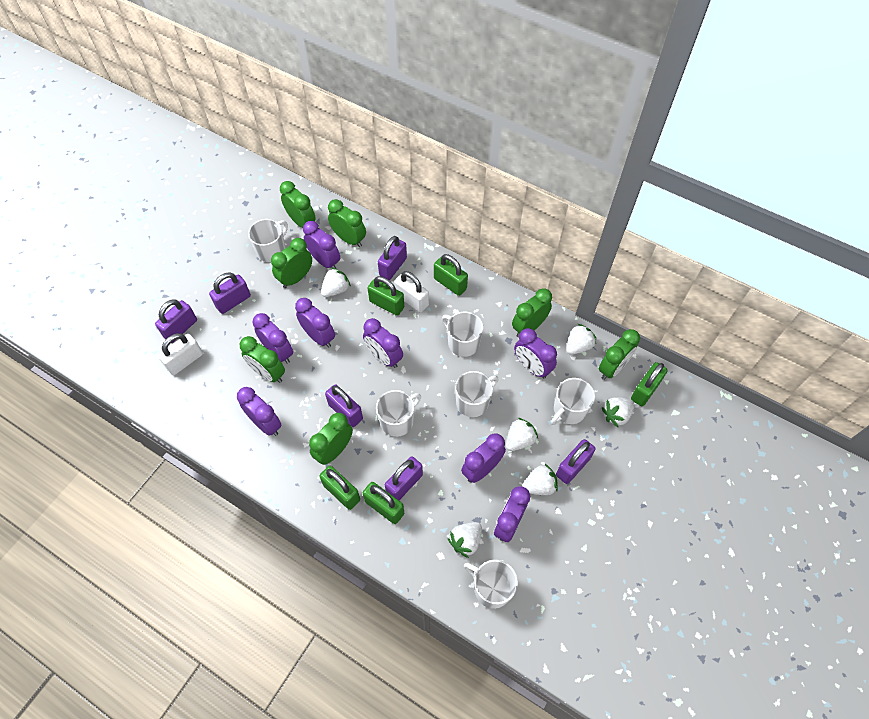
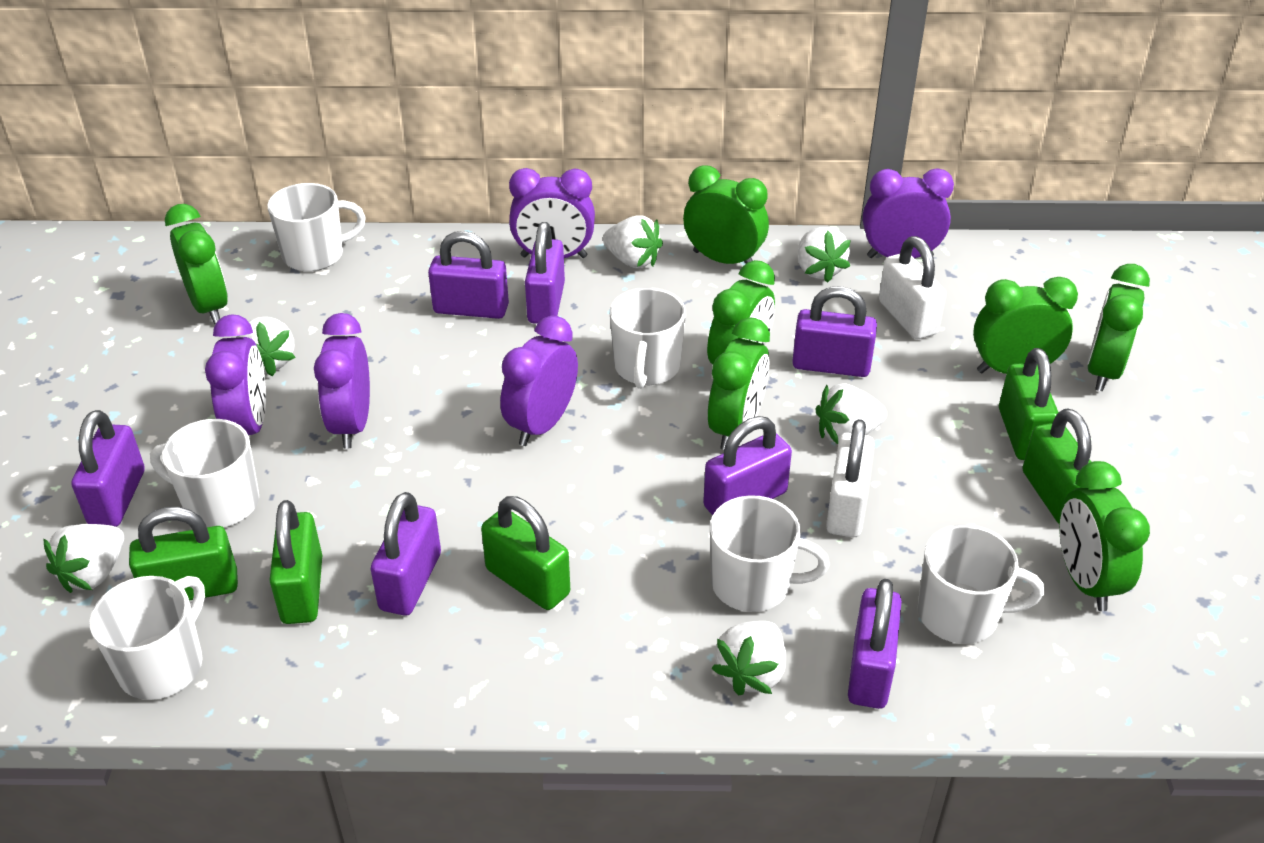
purple clock: [237,387,282,436] [253,313,293,364] [295,298,335,348] [303,221,340,268] [363,318,403,368] [461,433,506,483] [494,486,530,542] [514,328,557,379] = 8 -> [205,314,266,435] [314,313,370,449] [500,316,578,446] [509,168,595,258] [863,168,954,258] = 5
purple padlock: [155,299,197,343] [209,272,251,314] [325,384,363,427] [378,236,407,280] [385,456,423,500] [556,439,595,484] = 6 -> [71,410,145,527] [371,492,441,616] [428,231,509,319] [525,222,565,324] [703,416,792,515] [792,286,877,377] [848,579,902,709] = 7

